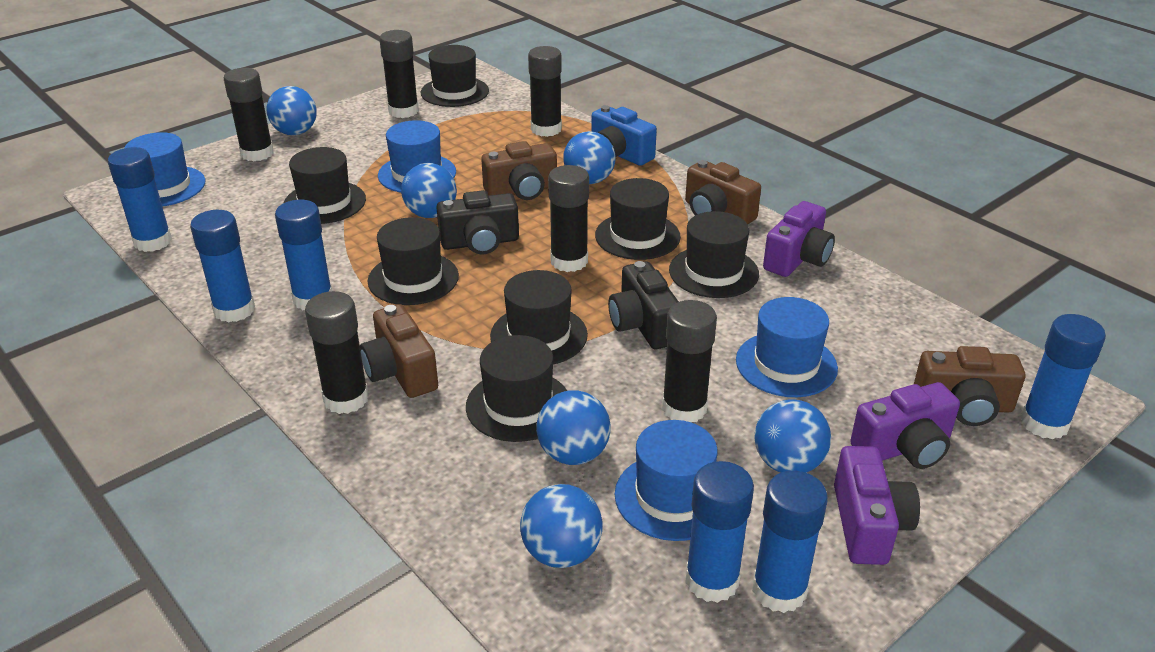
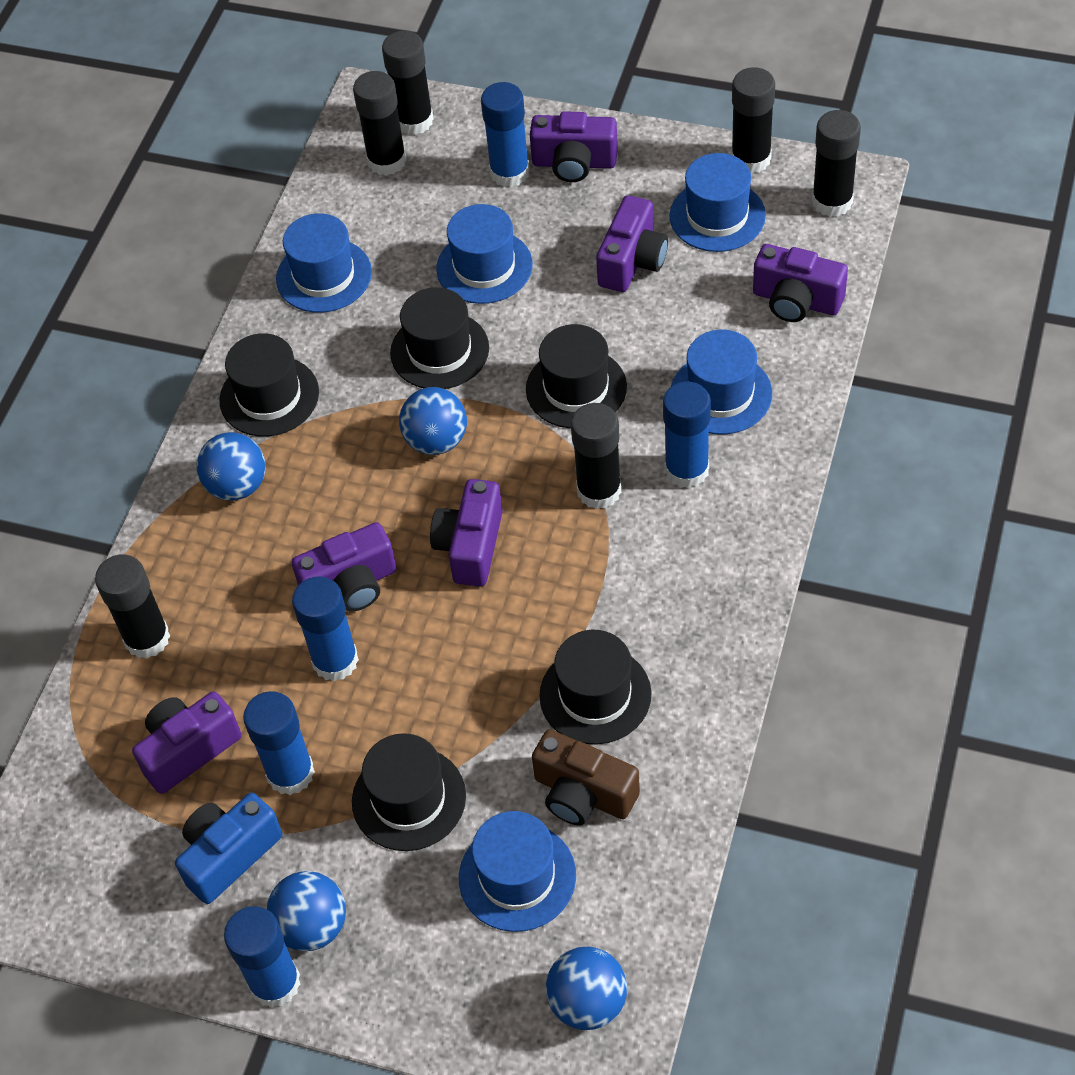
black camera: [436,190,519,254] [608,261,679,349] = 2 -> none = 0
black hat: [284,147,366,224] [367,217,459,305] [421,45,489,107] [466,335,567,442] [490,270,588,364] [595,178,681,260] [669,211,759,298] = 7 -> [219,333,319,437] [352,733,466,851] [390,287,489,389] [526,324,627,428] [540,630,651,745] = 5
blue ball: [266,86,317,135] [401,163,457,218] [520,484,603,568] [536,390,611,465] [563,131,616,184] [754,399,831,473] = 6 -> [196,432,266,501] [267,871,346,951] [399,387,467,455] [546,947,627,1030] = 4
blue glue stick: [108,147,172,252] [190,210,255,323] [275,200,332,310] [685,461,754,603] [752,471,828,613] [1020,314,1106,440] = 6 -> [224,906,300,1008] [243,691,315,795] [292,576,359,681] [481,82,530,187] [663,382,711,488] = 5
blue hat: [125,132,205,207] [378,120,456,193] [615,420,718,541] [736,297,838,397] = 4 -> [276,213,372,313] [436,204,533,304] [459,811,576,932] [669,153,766,252] [671,329,772,435] = 5
brown camera: [360,304,438,398] [481,141,557,200] [685,160,761,224] [914,346,1025,426] = 4 -> [532,729,640,826] = 1
purple camera: [763,201,835,277] [834,446,920,565] [850,382,960,469] = 3 -> [132,692,242,794] [292,522,397,611] [430,479,503,587] [530,111,618,182] [596,195,668,292] [753,244,848,322] = 6

